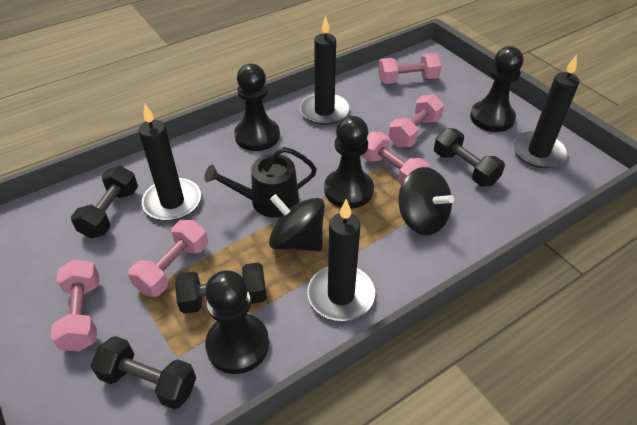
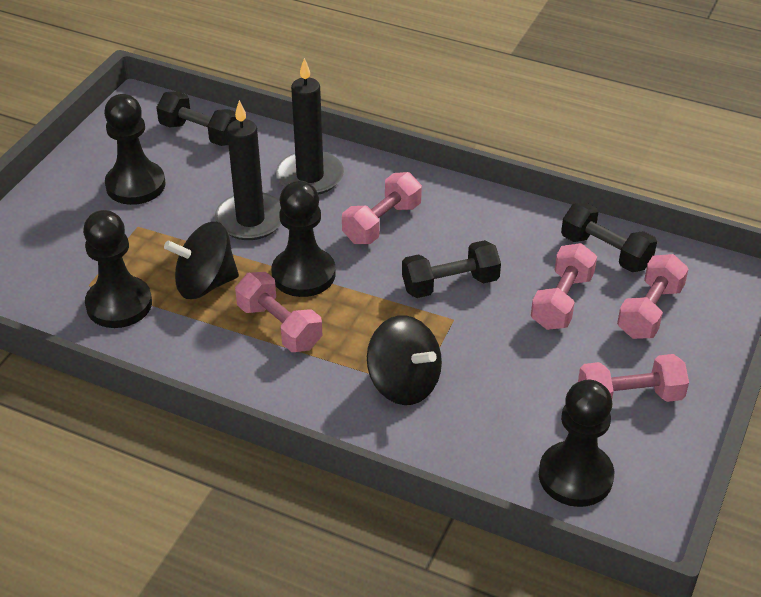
black candle: [138,104,201,221] [300,16,349,125] [307,199,375,321] [513,55,579,168] = 4 -> [215,100,281,240] [276,58,344,195] = 2
black dumbbell: [71,166,138,238] [91,336,196,410] [175,263,267,314] [434,128,505,186] = 4 -> [156,91,237,146] [402,240,501,298] [561,202,657,272] = 3
black watering can: [204,147,317,218] = 1 -> none = 0

